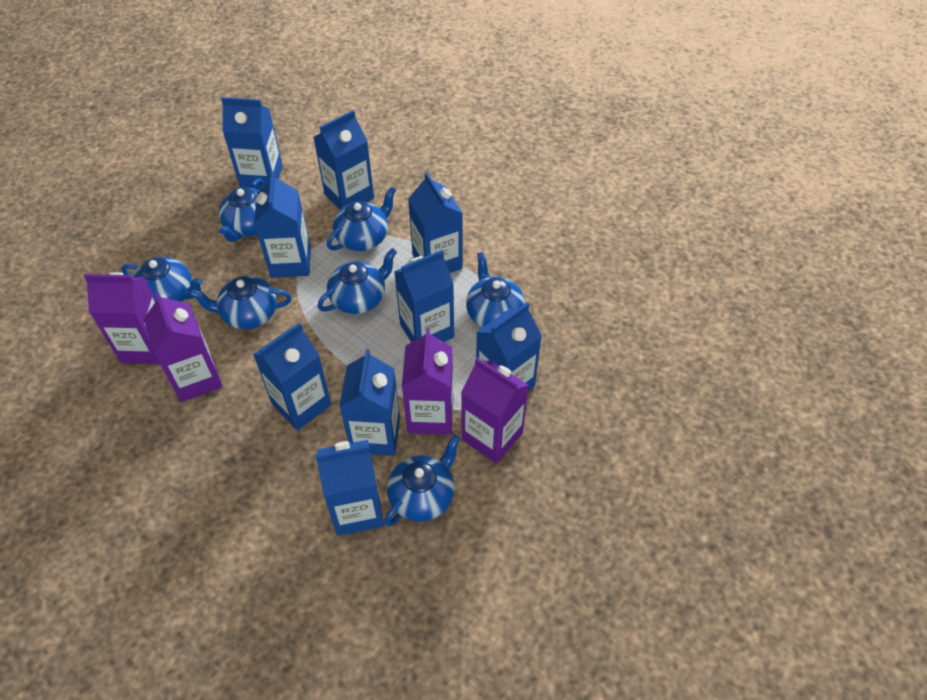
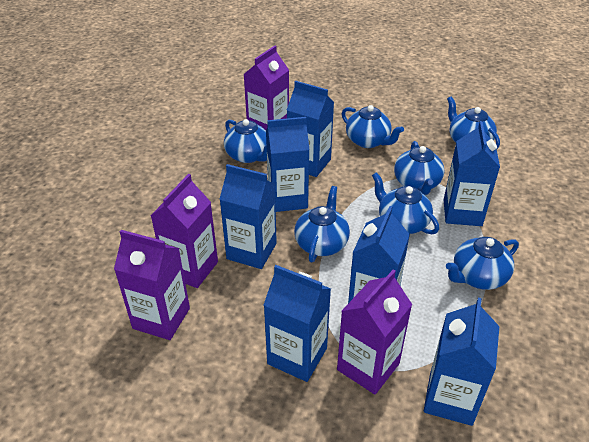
blue carton: [221,97,283,190] [253,323,332,430] [254,172,311,278] [313,110,374,210] [315,440,384,536] [339,349,400,456] [394,250,454,342] [408,172,463,273] [476,303,542,391] = 9 -> [219,164,277,269] [264,265,331,382] [266,117,310,212] [287,81,334,177] [348,206,410,303] [424,298,499,426] [444,121,500,226] = 7

